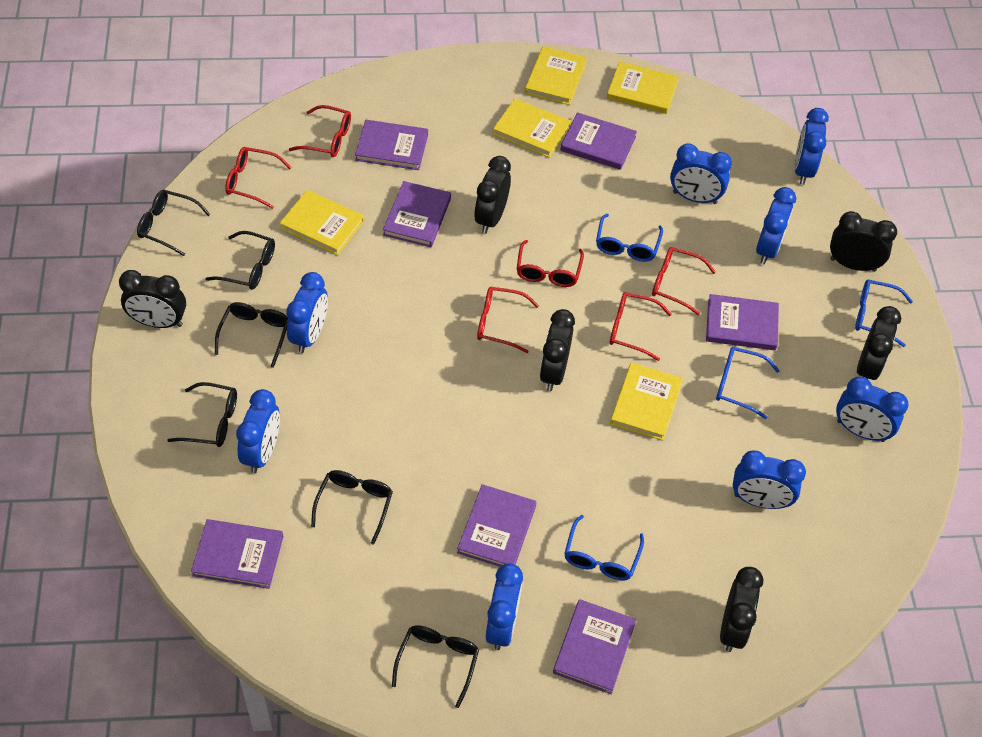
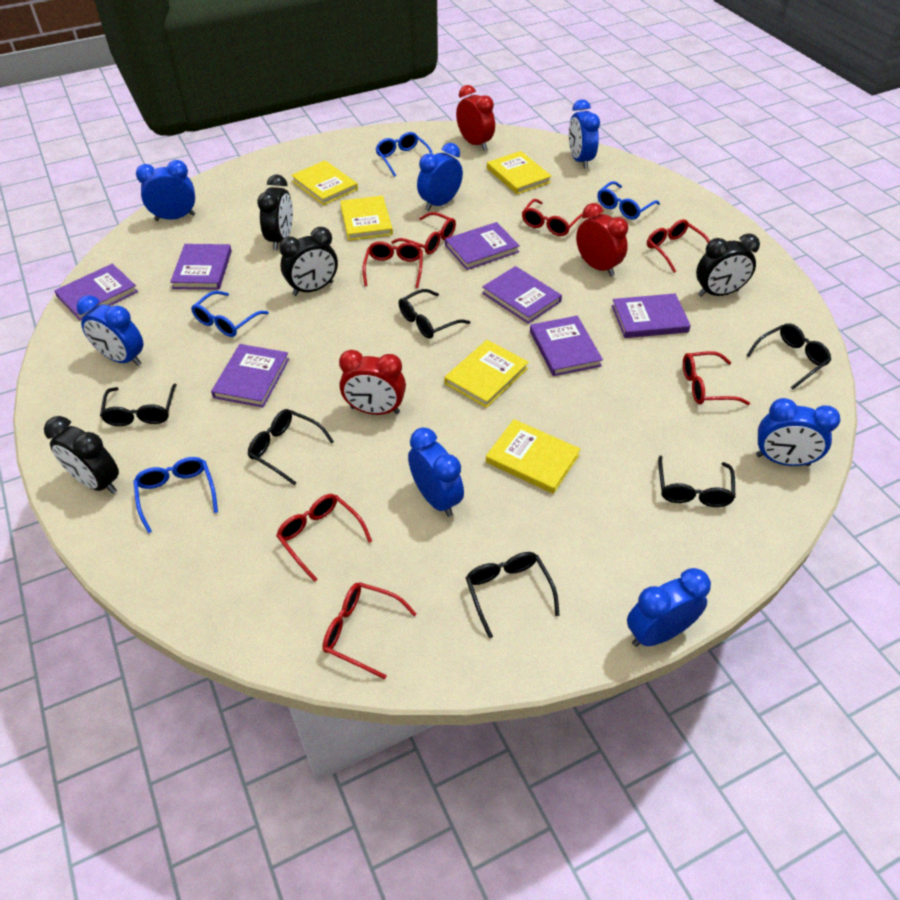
black clock: [119,270,186,328] [474,156,511,234] [540,309,575,391] [720,567,763,652] [830,211,897,272] [857,306,901,380] = 6 -> [44,416,119,494] [257,174,293,250] [279,227,338,296] [696,233,760,297] = 4
blue clock: [236,389,280,473] [286,272,328,353] [486,563,523,650] [670,143,732,204] [733,450,806,509] [756,187,796,264] [794,108,829,185] [836,376,909,442] = 8 -> [76,295,144,366] [136,160,195,221] [408,427,464,517] [417,143,463,211] [569,99,600,169] [627,568,711,647] [756,398,840,466] = 7
red clock: none = 0 -> [339,350,406,415] [456,85,495,151] [576,203,628,276] = 3
red glasses: [225,147,292,209] [289,105,351,157] [477,287,539,353] [517,240,584,287] [610,292,672,361] [652,247,716,315] = 6 -> [276,494,372,582] [322,582,417,679] [363,241,423,288] [391,212,456,254] [522,199,583,236] [647,219,710,273] [683,351,750,405] = 7

